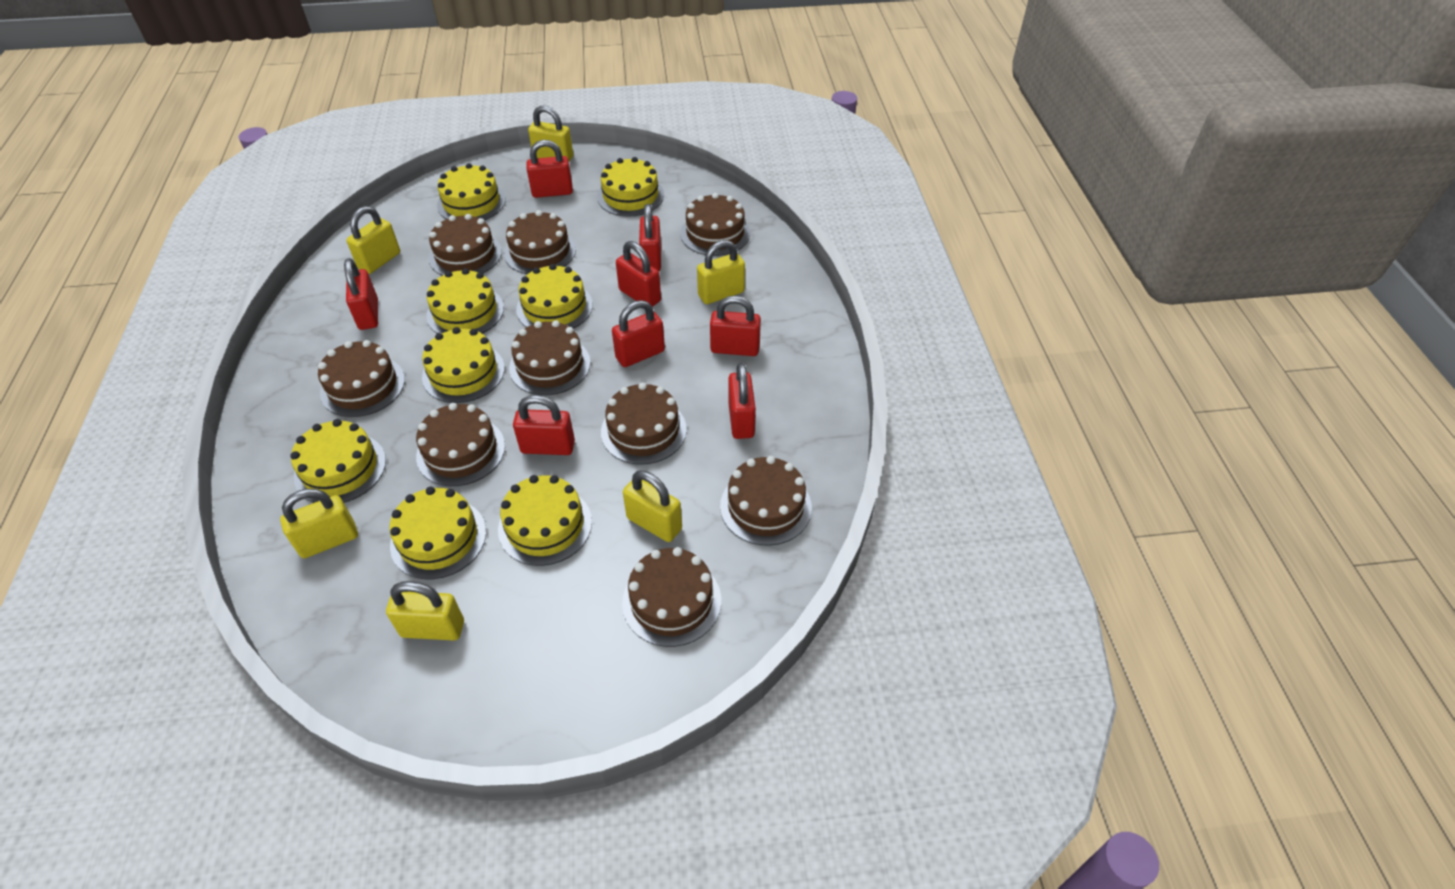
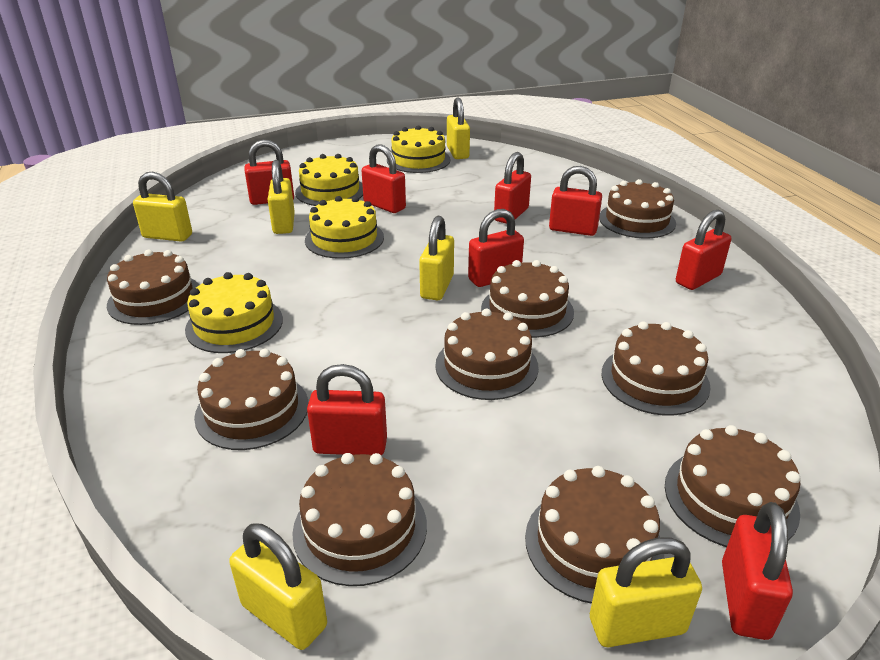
yellow cake: [290,419,386,503] [389,487,486,579] [422,327,505,403] [426,268,504,334] [437,163,506,220] [498,475,592,566] [516,264,593,329] [597,157,664,217] = 8 -> [185,272,283,353] [295,154,363,206] [305,196,384,259] [387,125,451,173] = 4

